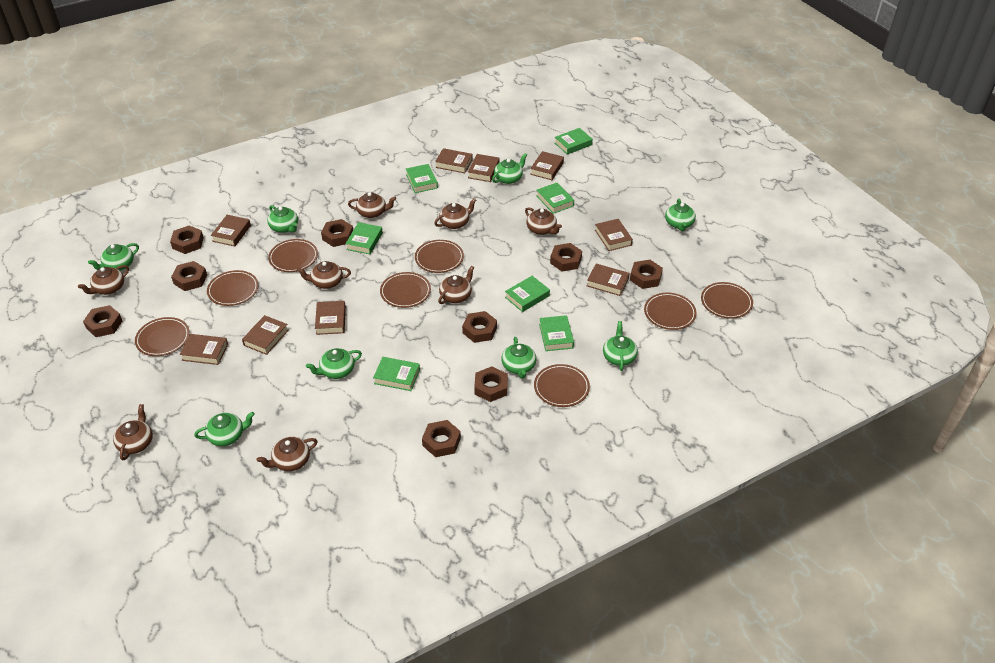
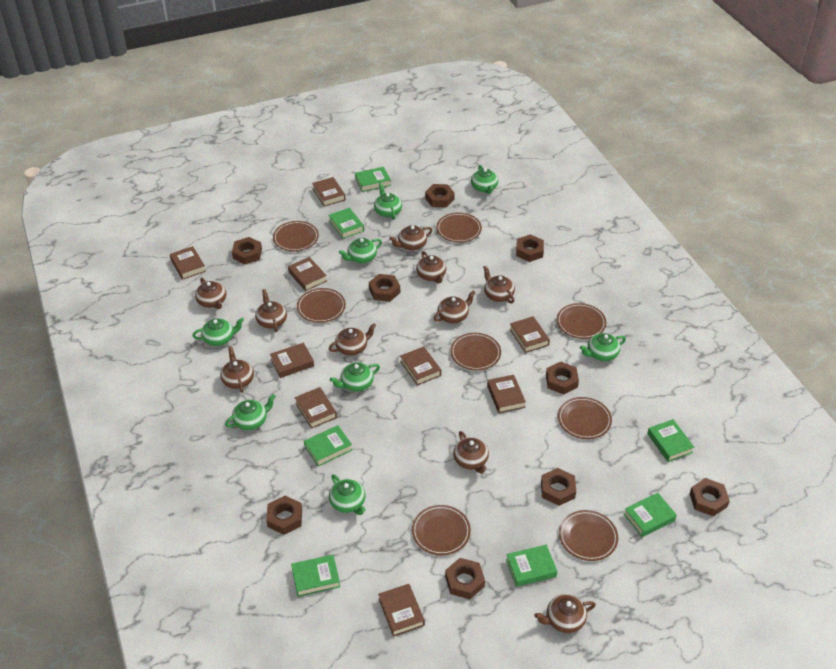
brown teapot: [78,265,129,295] [113,404,153,461] [256,437,318,471] [296,261,351,289] [348,192,396,218] [434,198,476,229] [438,266,474,304] [525,207,562,235] = 8 -> [195,278,226,309] [220,346,254,393] [255,289,287,332] [329,323,376,356] [389,225,432,250] [416,251,446,283] [434,290,476,323] [453,431,489,474] [483,266,515,303] [535,594,596,633] = 10

